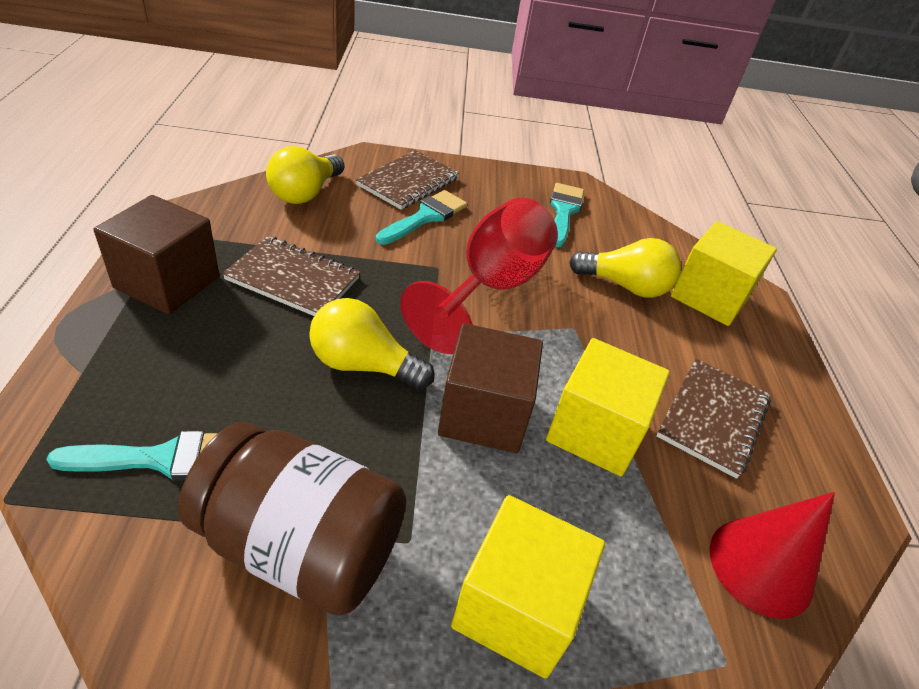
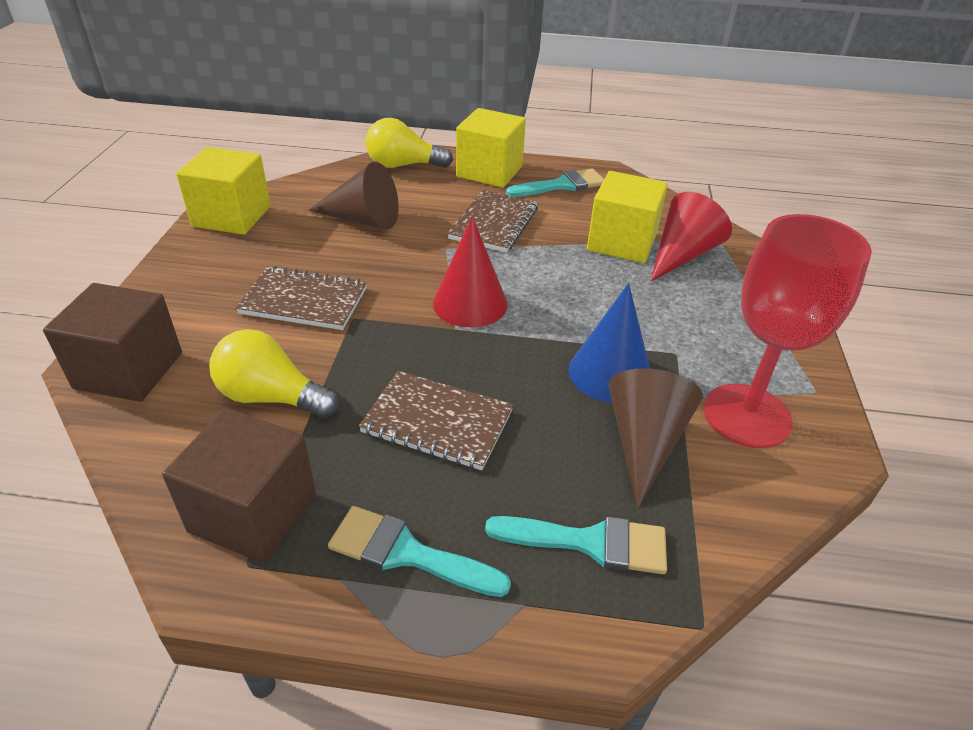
blue cone: none = 0 -> [569,283,650,403] = 1
brown cone: none = 0 -> [308,162,399,230] [608,368,703,509] = 2
brown jar: [178,422,406,616] = 1 -> none = 0
red cone: [710,492,835,619] = 1 -> [433,216,508,327] [651,192,732,281] = 2
yellow light bulb: [266,146,344,204] [309,298,435,389] [569,238,681,298] = 3 -> [209,329,339,419] [366,118,453,168] = 2

